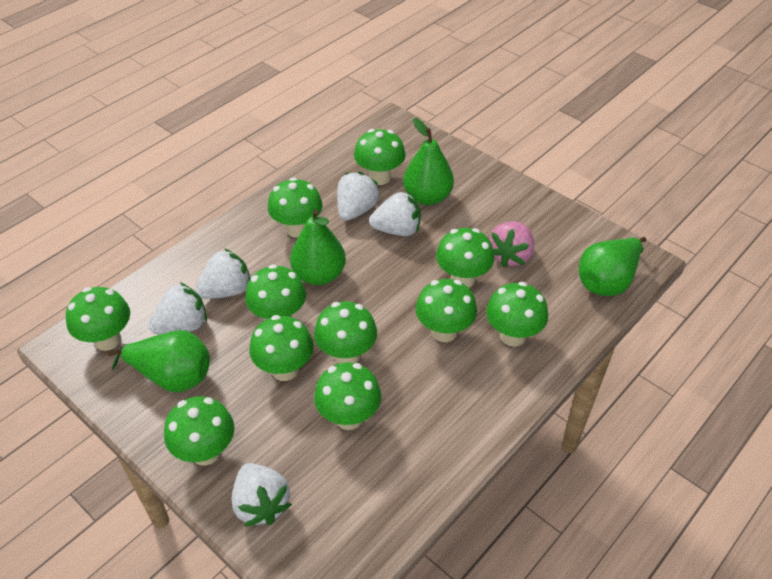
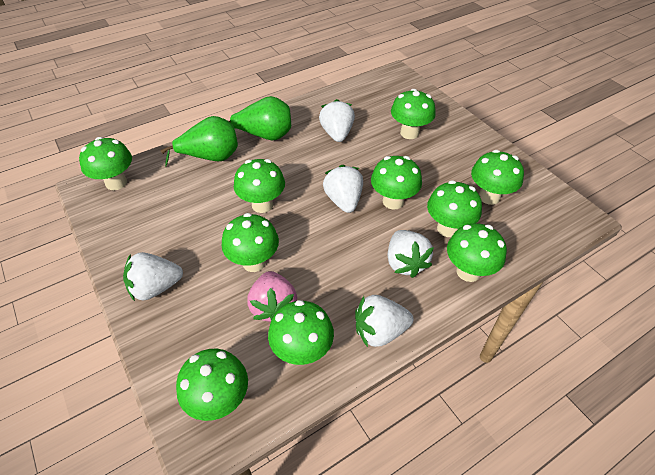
green mushroom: [66,287,130,351] [164,396,235,466] [245,264,306,320] [249,315,314,381] [268,178,323,238] [314,301,377,364] [314,362,381,430] [354,129,406,185] [416,279,477,342] [436,228,494,288] [486,282,548,346] = 11 -> [79,137,132,190] [176,349,248,421] [222,213,279,272] [234,159,285,213] [268,300,334,365] [371,156,422,210] [391,89,436,139] [427,180,482,237] [447,223,507,282] [471,150,524,205] = 10
green pear: [108,330,210,393] [290,209,346,285] [403,118,454,205] [579,237,646,296] = 4 -> [161,116,238,167] [229,96,291,140] = 2

